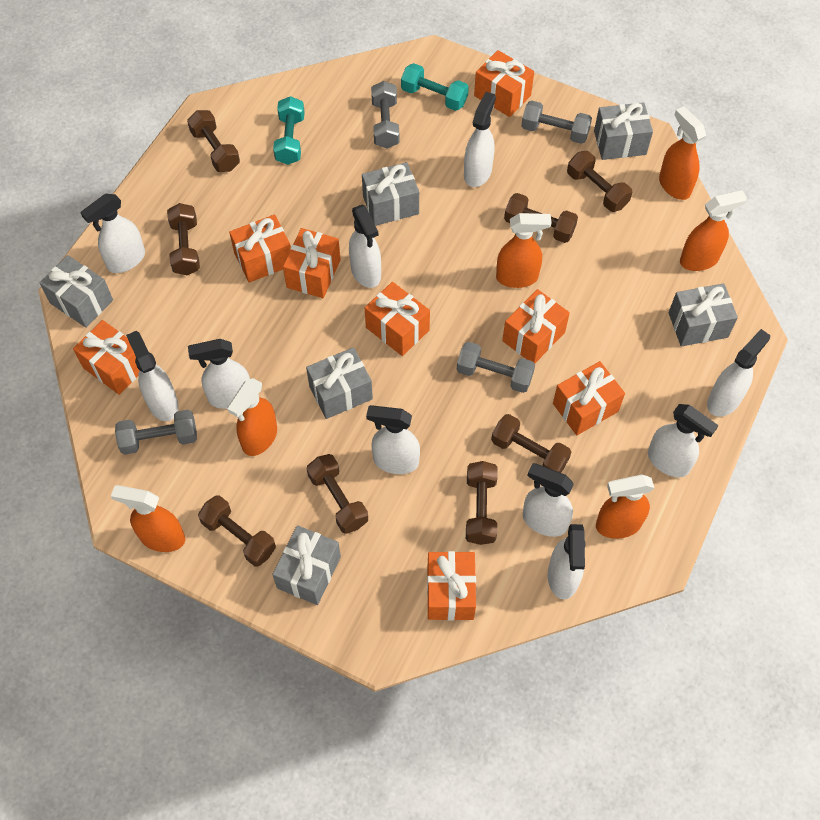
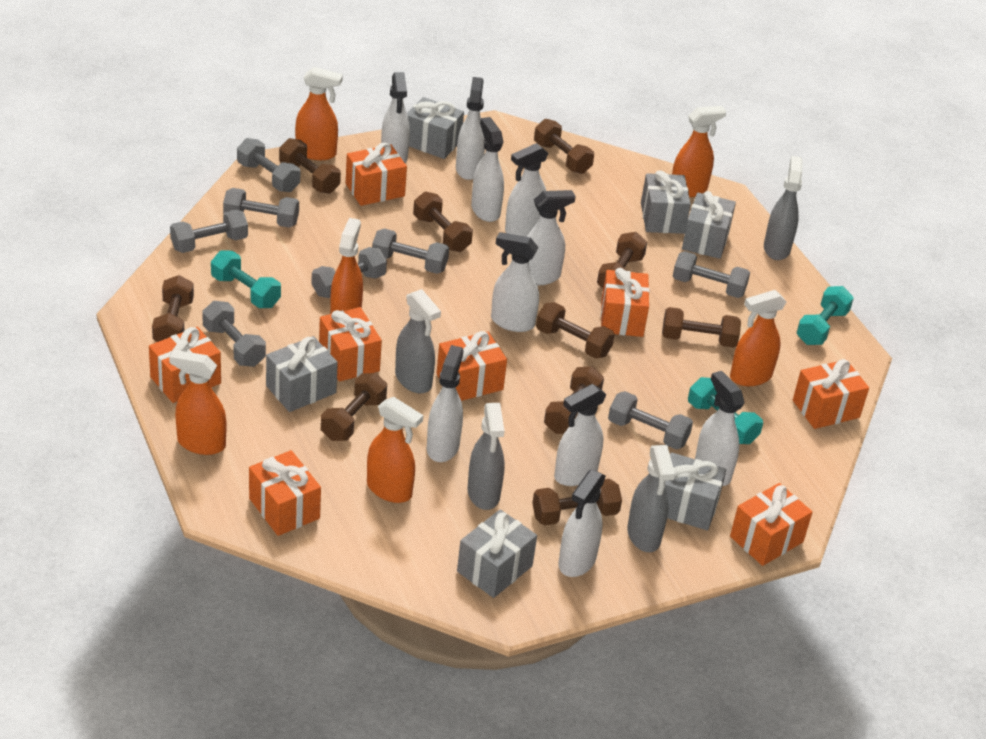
brown dumbbell: [167,203,200,275] [187,110,240,172] [198,495,276,567] [307,454,368,534] [466,461,498,545] [491,414,571,473] [504,193,578,243] [567,151,632,212] = 8 -> [152,275,194,342] [279,138,341,194] [321,373,387,441] [413,192,473,252] [532,479,622,526] [534,119,594,174] [536,302,615,359] [544,366,604,434] [597,232,647,288] [662,307,741,348] = 10
grey dumbbell: [115,410,197,455] [371,81,400,148] [457,342,535,393] [521,101,592,144] = 4 -> [170,209,248,253] [202,301,266,367] [223,188,299,228] [237,138,300,192] [311,247,387,298] [372,228,449,274] [608,391,693,449] [673,251,750,298] = 8
grey spray bottle: none = 0 -> [395,289,441,393] [467,403,505,510] [627,445,675,552] [764,156,802,260] = 4
turquoise dumbbell: [273,96,305,165] [401,63,469,111] = 2 -> [211,250,281,308] [688,377,763,444] [797,286,854,345] = 3

